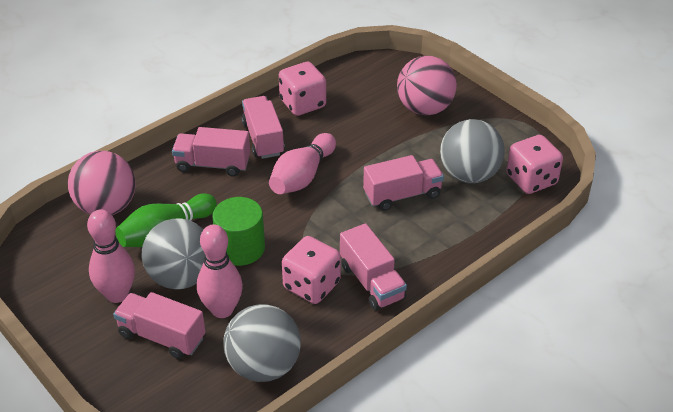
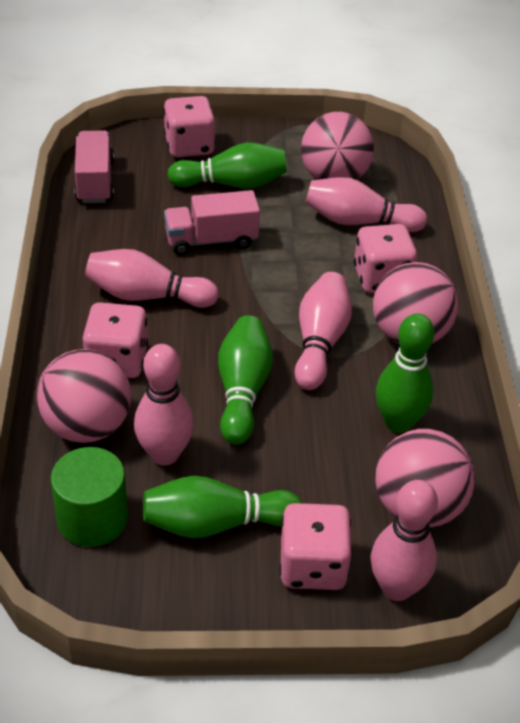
green bowling pin: [116,193,217,247] = 1 -> [143,476,302,538] [167,142,287,189] [218,315,273,445] [376,313,434,433] = 4
grey ball: [142,219,205,289] [223,304,301,382] [440,119,505,183] = 3 -> none = 0
pink ball: [68,151,136,215] [397,56,457,115] = 2 -> [36,349,131,443] [301,112,374,180] [373,262,459,344] [375,429,475,527] = 4
pink bowling pin: [87,209,135,303] [197,224,243,318] [269,133,336,194] = 3 -> [85,249,219,308] [134,344,194,465] [294,272,352,390] [306,177,427,232] [371,480,438,601] = 5
pink dice: [279,62,326,116] [282,236,341,304] [506,135,563,194] = 3 -> [83,302,148,378] [163,96,215,157] [280,503,352,590] [354,224,417,293] = 4
pink truck: [113,292,206,359] [172,127,250,177] [241,96,284,159] [340,223,407,310] [363,155,444,211] = 5 -> [74,130,114,203] [164,190,260,255] = 2

